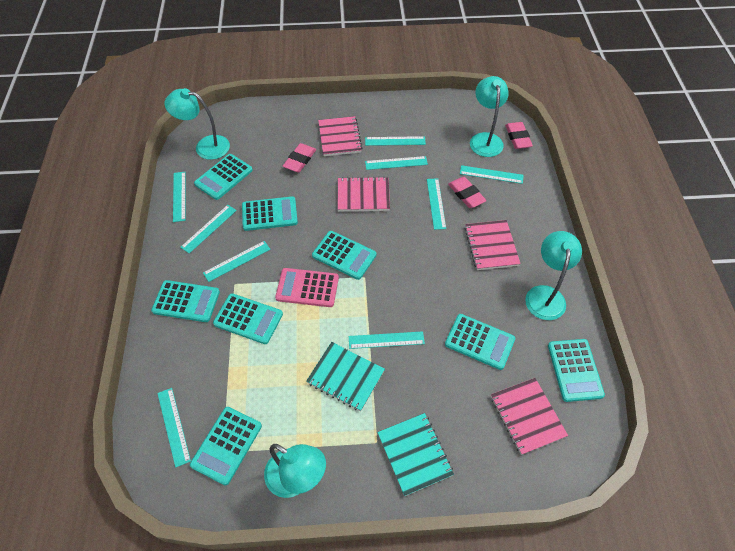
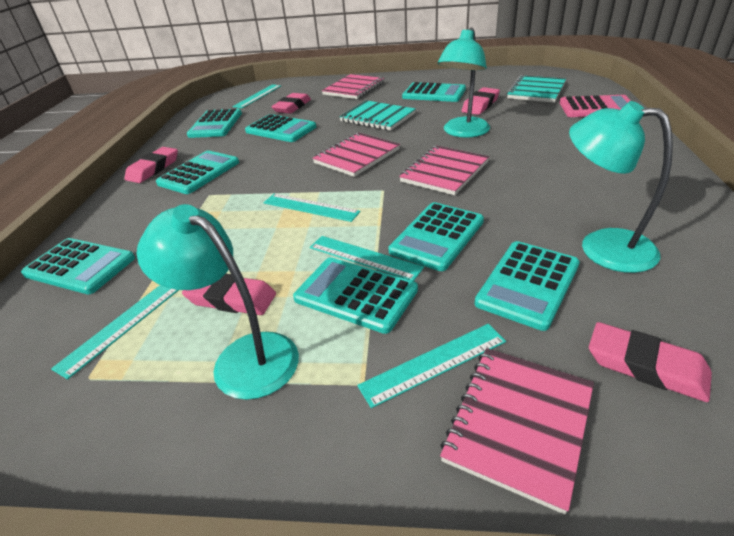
pink eraser: [283,143,316,173] [448,177,487,208] [505,122,533,149] = 3 -> [125,147,178,183] [182,274,276,315] [272,93,311,114] [462,87,500,115] [589,322,712,402] = 5
turquoise lamp: [165,88,230,160] [264,444,326,498] [470,76,509,157] [525,231,582,320] = 4 -> [136,204,299,400] [438,28,490,138] [569,101,673,273] = 3
turquoise ruler: [157,388,191,467] [173,172,186,222] [180,205,237,254] [203,241,270,282] [349,331,425,349] [365,136,426,146] [365,156,428,170] [427,178,446,230] [460,165,524,184] = 9 -> [51,285,179,379] [232,84,281,108] [264,194,361,222] [310,236,424,281] [357,324,506,408] = 5

